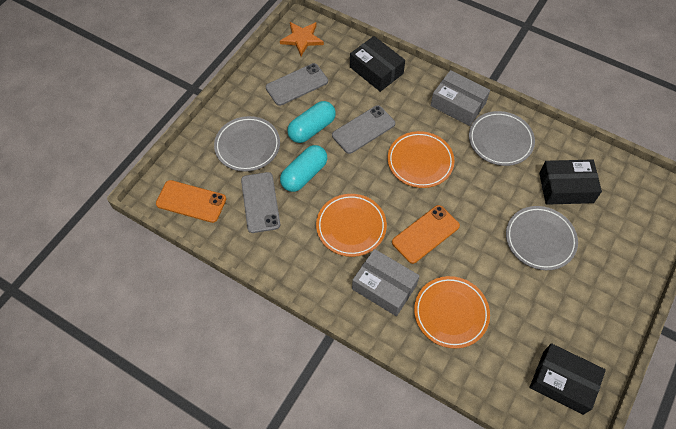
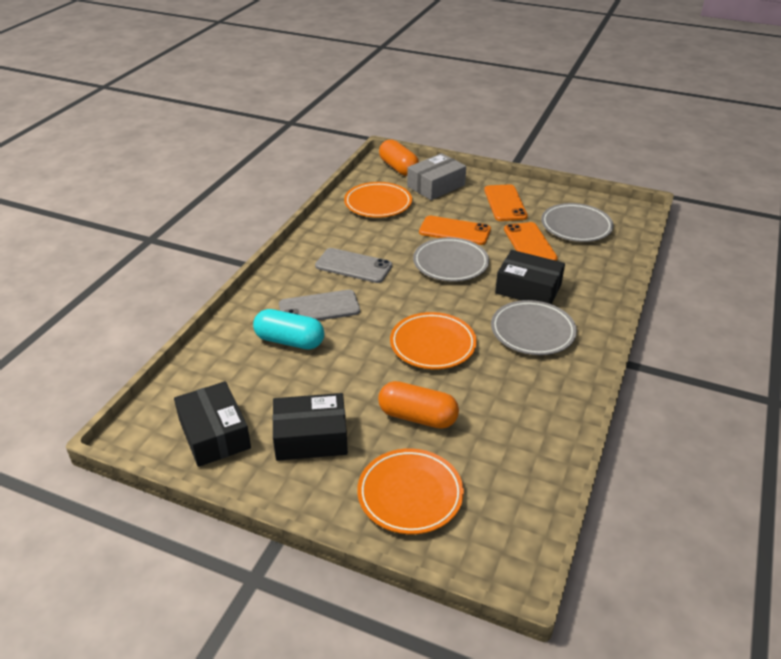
grey box: [352,249,420,316] [431,70,490,126] = 2 -> [407,153,466,200] = 1
grey phone: [241,172,280,233] [266,63,328,106] [332,105,395,154] = 3 -> [279,290,360,321] [315,248,392,283] = 2
orange capsule: none = 0 -> [378,381,459,429] [379,140,419,176] = 2
orange phone: [156,180,226,223] [392,205,460,264] = 2 -> [419,216,491,245] [484,184,528,221] [504,222,558,261] = 3
orange star: [280,22,324,56] = 1 -> none = 0
turquoise capsule: [280,145,327,192] [287,101,336,143] = 2 -> [253,309,324,350] = 1

